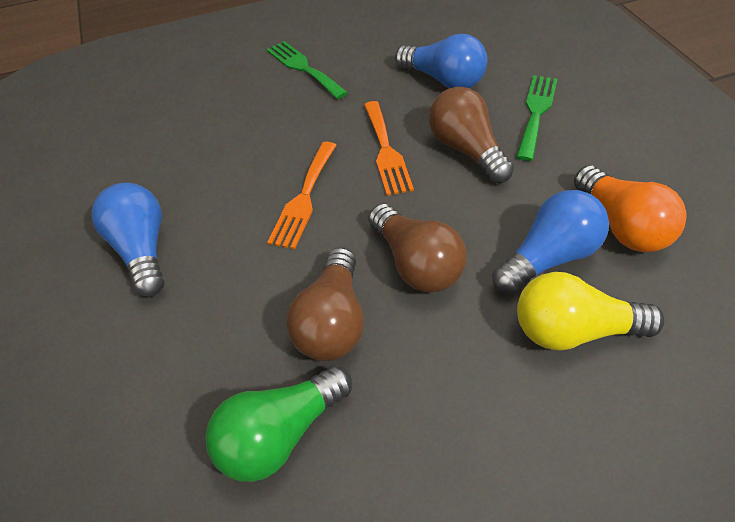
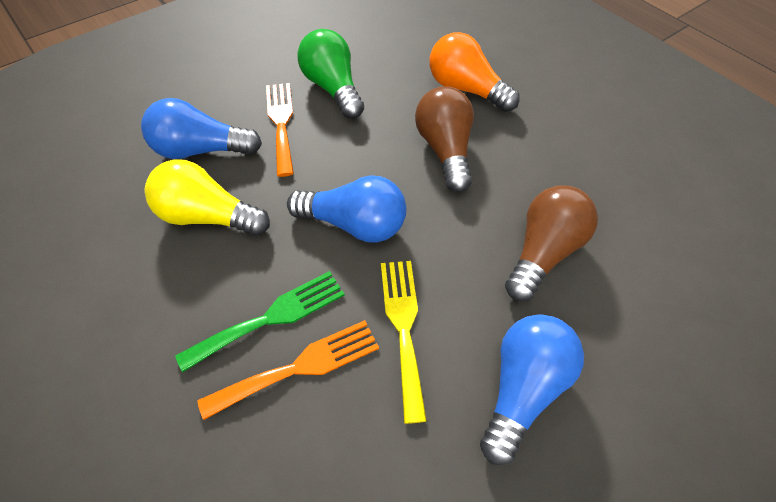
brown light bulb: [286,247,364,361] [369,204,467,292] [429,87,514,183] = 3 -> [415,86,474,192] [505,185,598,301] = 2
green fork: [266,41,348,99] [516,75,557,161] = 2 -> [175,271,345,372] = 1
yellow fork: none = 0 -> [381,261,427,424] = 1

